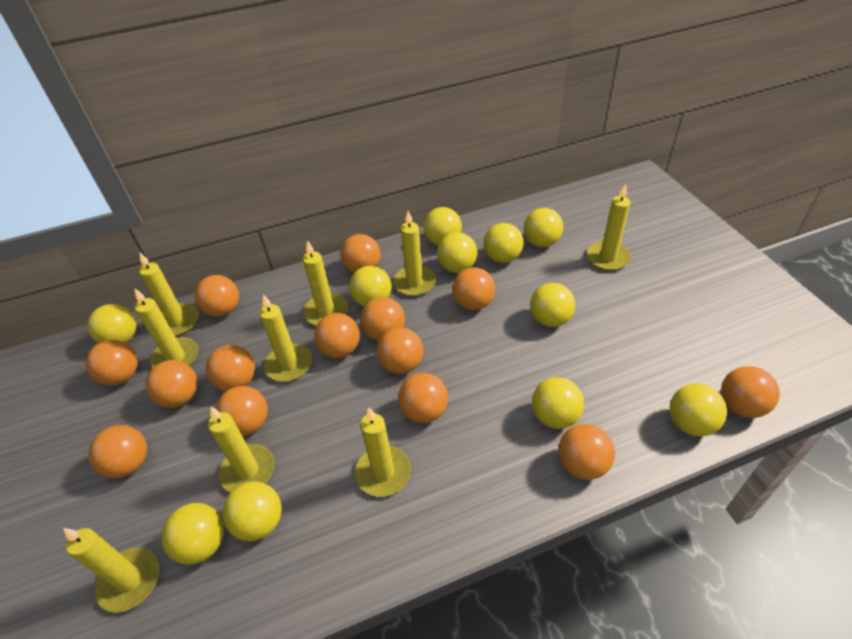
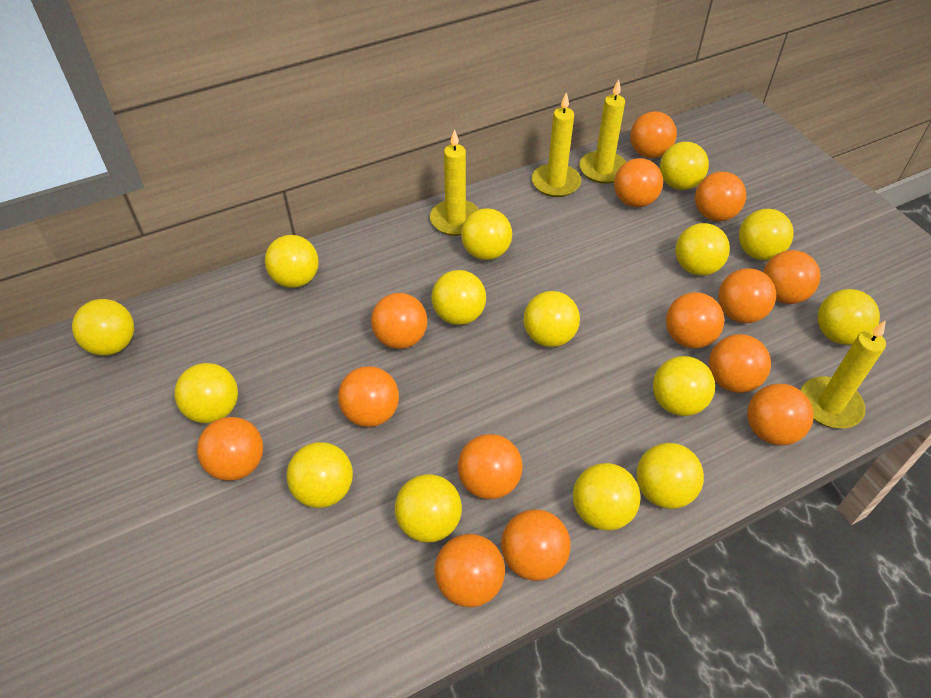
yellow ball: [87,304,137,344] [162,503,224,565] [222,481,282,541] [349,266,392,307] [423,207,462,245] [437,232,477,273] [484,223,524,263] [524,208,563,247] [530,283,575,327] [532,377,584,429] [670,384,727,436] = 11 -> [72,299,134,356] [174,363,238,423] [265,235,319,288] [287,442,353,508] [395,474,462,543] [431,270,486,325] [461,208,512,260] [524,291,580,347] [573,463,640,531] [637,443,704,509] [653,356,715,416] [660,142,709,190] [675,223,730,276] [739,209,793,260] [817,289,880,345] = 15
yellow candle: [63,528,160,613] [135,289,198,368] [139,252,199,337] [208,406,275,493] [259,295,312,382] [303,240,348,325] [355,407,411,497] [393,211,436,296] [587,184,631,271] = 9 -> [430,129,479,236] [532,92,581,197] [579,79,626,184] [801,320,886,428] = 4

